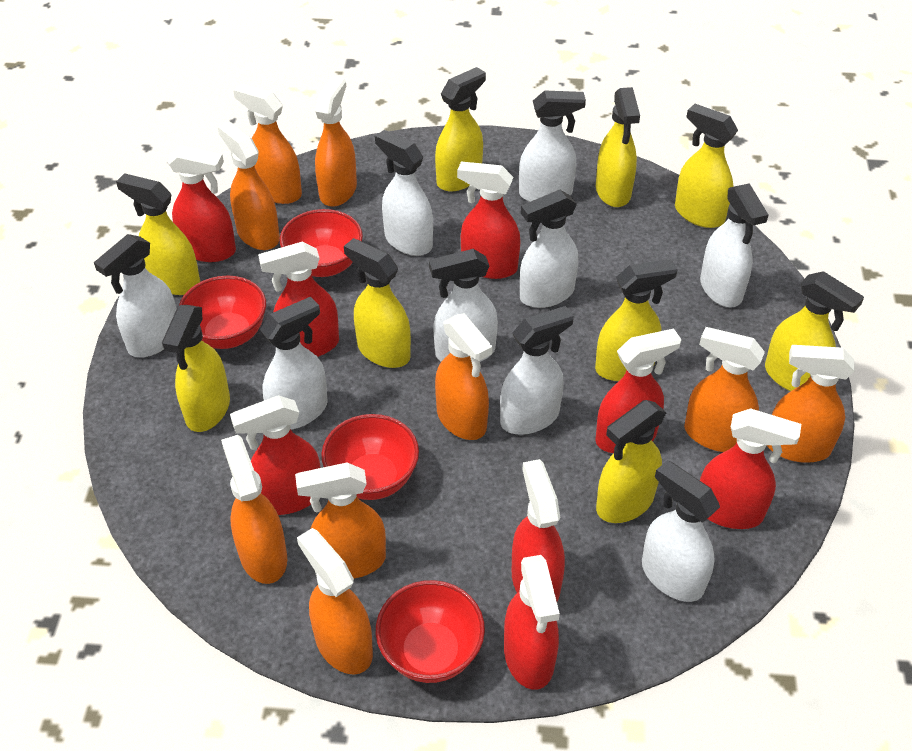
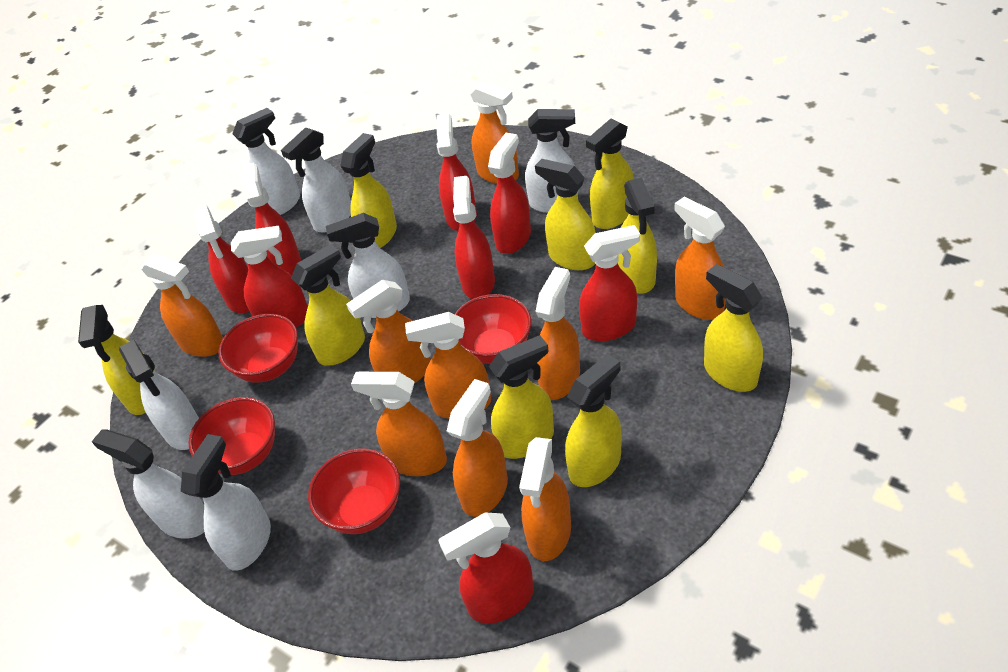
white spray bottle: [94,234,176,357] [260,297,328,429] [375,130,433,256] [429,249,498,362] [500,306,574,435] [519,91,586,202] [520,190,578,308] [642,460,720,602] [700,183,768,307] = 9 -> [91,429,204,539] [119,340,199,450] [181,434,271,571] [232,108,300,215] [281,127,351,233] [326,213,410,318] [525,109,578,213] = 7

